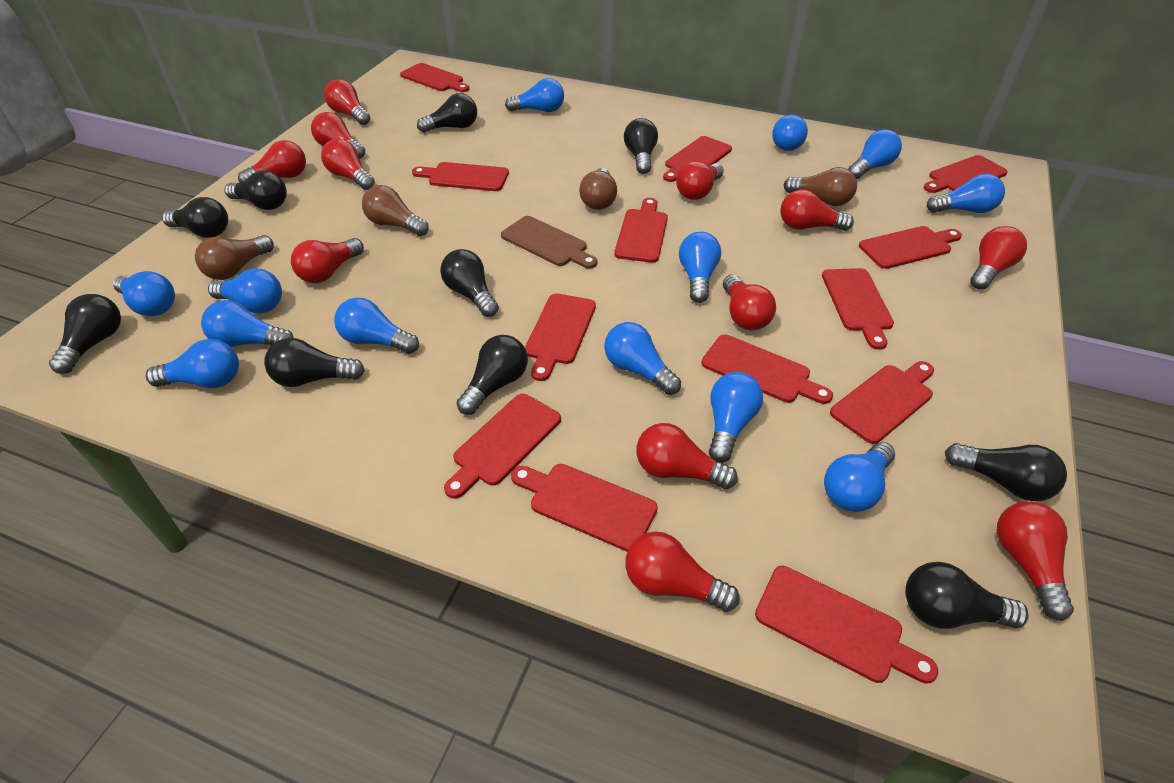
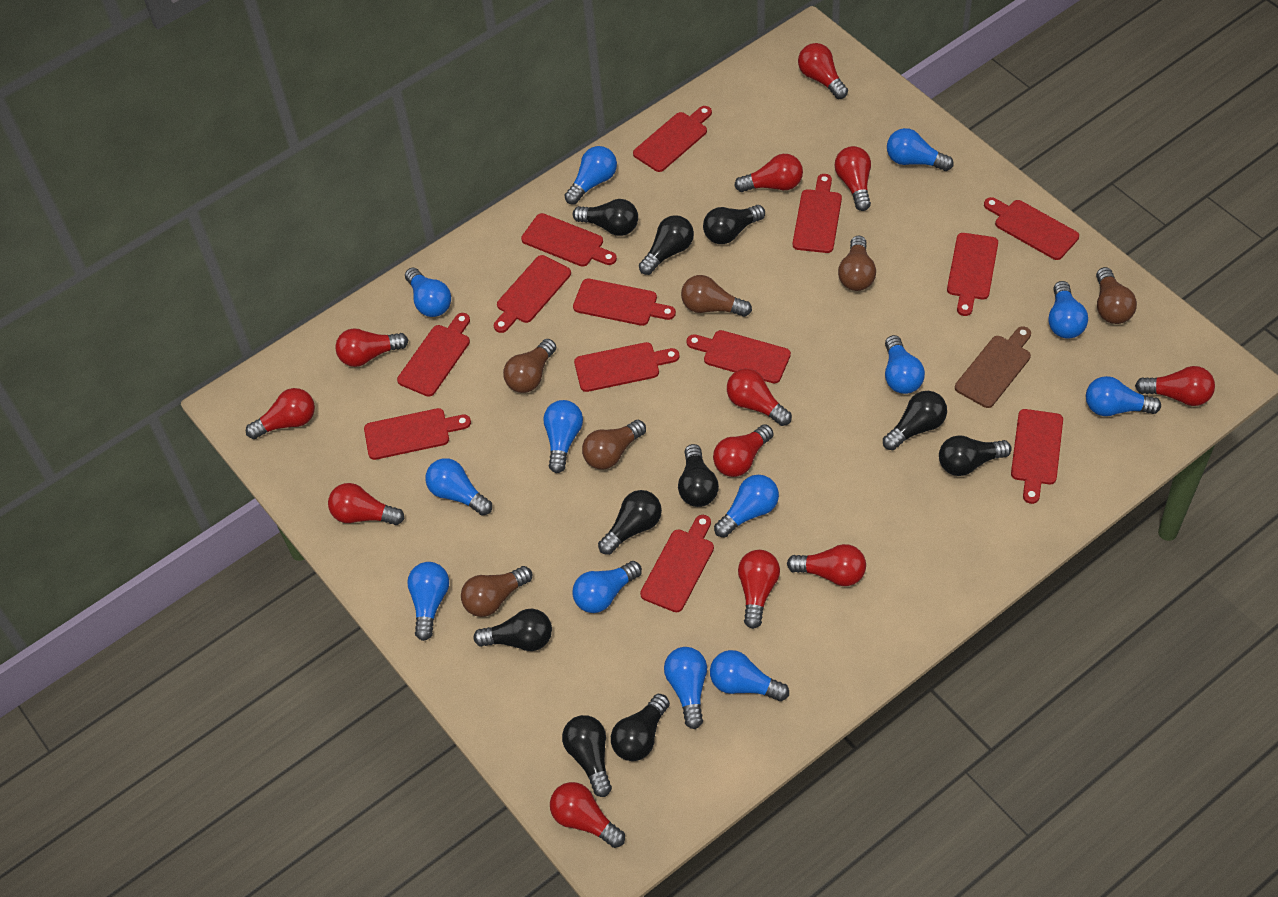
brown light bulb: [195,235,274,280] [362,185,429,236] [579,168,617,210] [783,167,857,206] = 4 -> [461,566,532,617] [503,339,556,393] [582,420,646,470] [681,275,752,317] [838,236,876,291] [1096,267,1137,324] = 6

